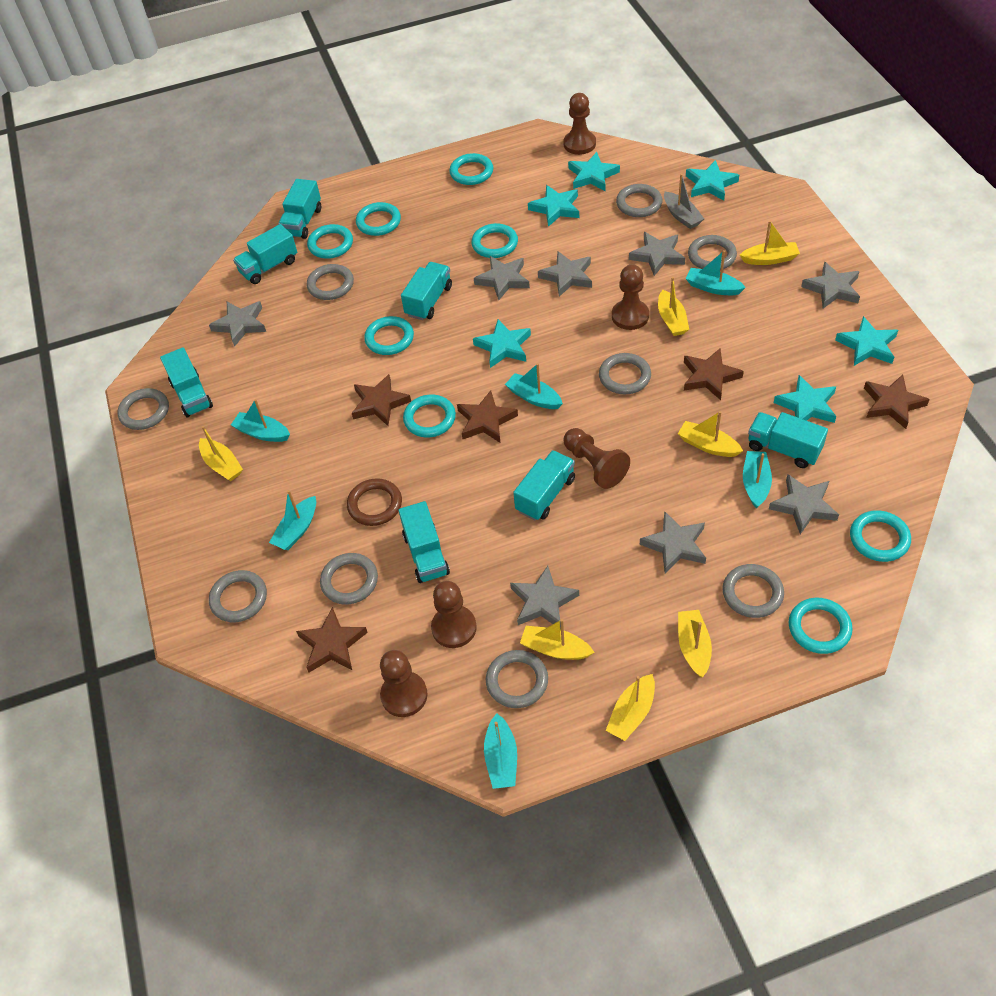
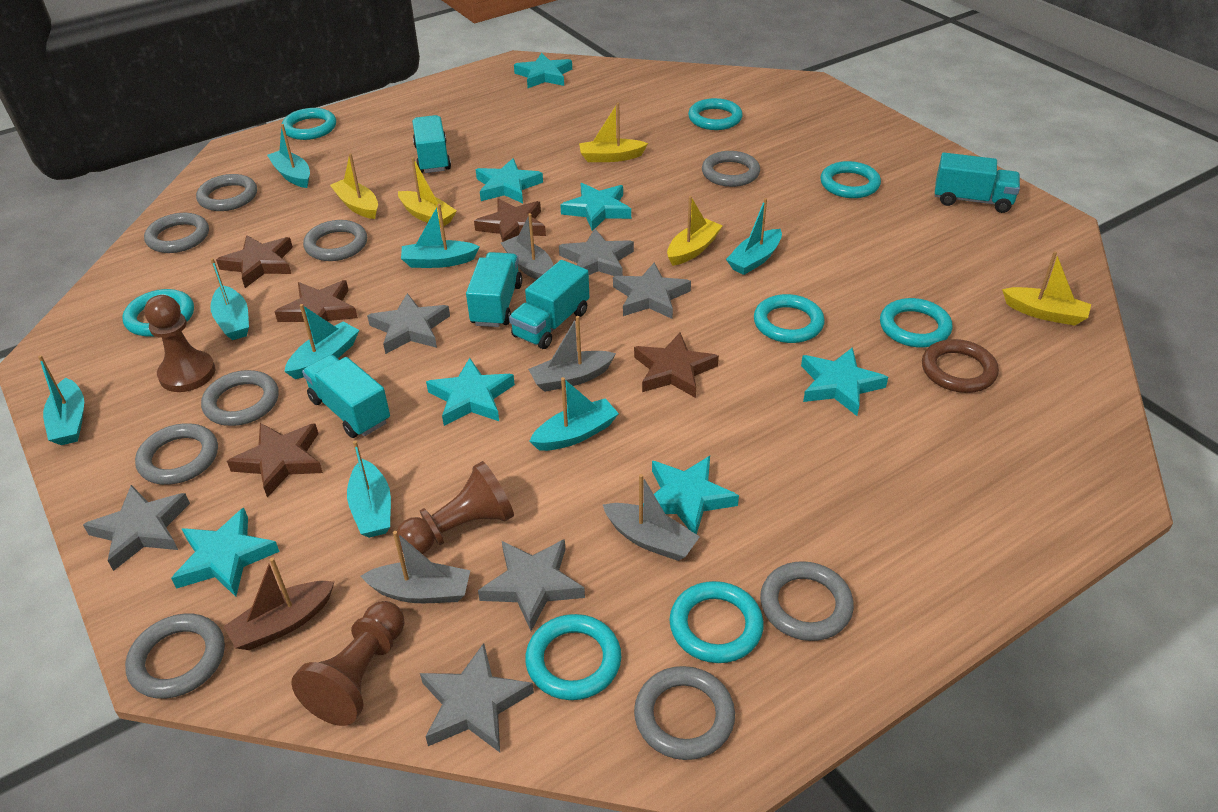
brown boat: none = 0 -> [223,557,334,650] = 1
brown pawn: [380,650,428,717] [431,581,477,648] [563,93,596,155] [564,428,630,489] [612,264,649,330] = 5 -> [144,295,215,392] [291,601,405,726] [397,461,514,554] = 3
grey boat: [664,173,704,229] = 1 -> [361,531,470,603] [501,213,554,280] [528,316,616,392] [603,474,700,561] = 4
grey star: [209,301,266,347] [474,256,530,300] [510,566,579,630] [538,251,592,297] [629,232,685,276] [640,511,706,573] [769,474,839,534] [801,261,860,309] = 8 -> [83,485,190,571] [367,293,450,354] [420,643,534,752] [478,539,585,631] [559,229,634,276] [613,263,691,319] = 6
turquoise boat: [231,399,290,442] [269,490,316,550] [484,713,517,789] [505,363,563,409] [685,250,746,295] [743,451,772,508] = 6 -> [38,355,84,445] [210,258,249,340] [267,124,310,188] [284,304,359,379] [347,440,391,538] [401,204,480,268] [529,377,619,451] [726,198,782,275] = 8
turquoise star: [473,319,531,368] [528,185,579,227] [568,152,620,191] [686,160,739,201] [774,375,836,423] [835,316,898,366] = 6 -> [171,508,280,597] [426,358,515,426] [476,158,543,203] [514,53,572,88] [560,183,631,231] [652,456,739,534] [801,347,888,416] = 7
turquoise truck: [160,348,213,417] [233,224,297,284] [278,179,321,239] [399,501,450,583] [401,262,452,320] [513,450,575,520] [748,412,828,468] = 7 -> [302,355,390,438] [412,115,451,173] [466,252,522,327] [509,260,589,349] [935,153,1020,213] = 5
yellow boat: [199,426,243,481] [520,619,595,660] [606,674,655,741] [658,277,689,336] [678,411,743,457] [678,610,712,678] [740,221,800,265] = 7 -> [330,153,378,219] [398,158,457,227] [579,103,648,162] [667,196,723,266] [1002,251,1091,326] = 5

